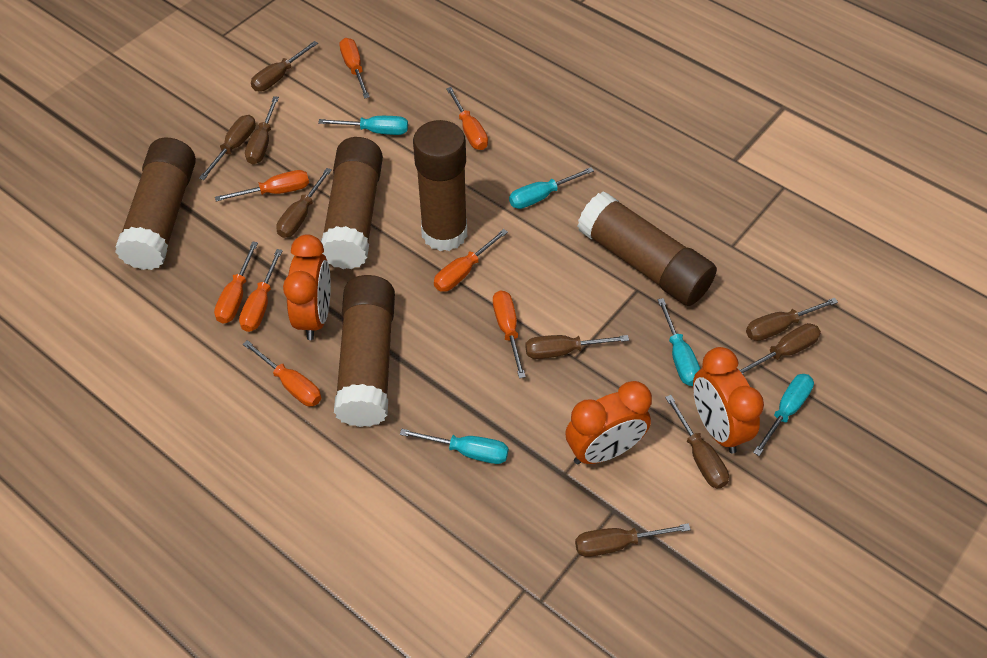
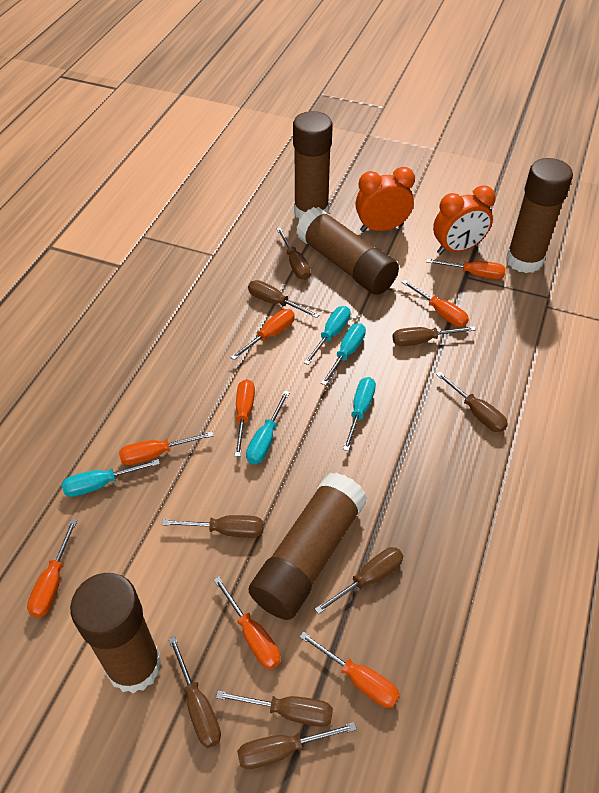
orange clock: [283,234,331,340] [565,381,652,464] [693,347,764,453] = 3 -> [355,167,415,232] [433,185,495,255] = 2

